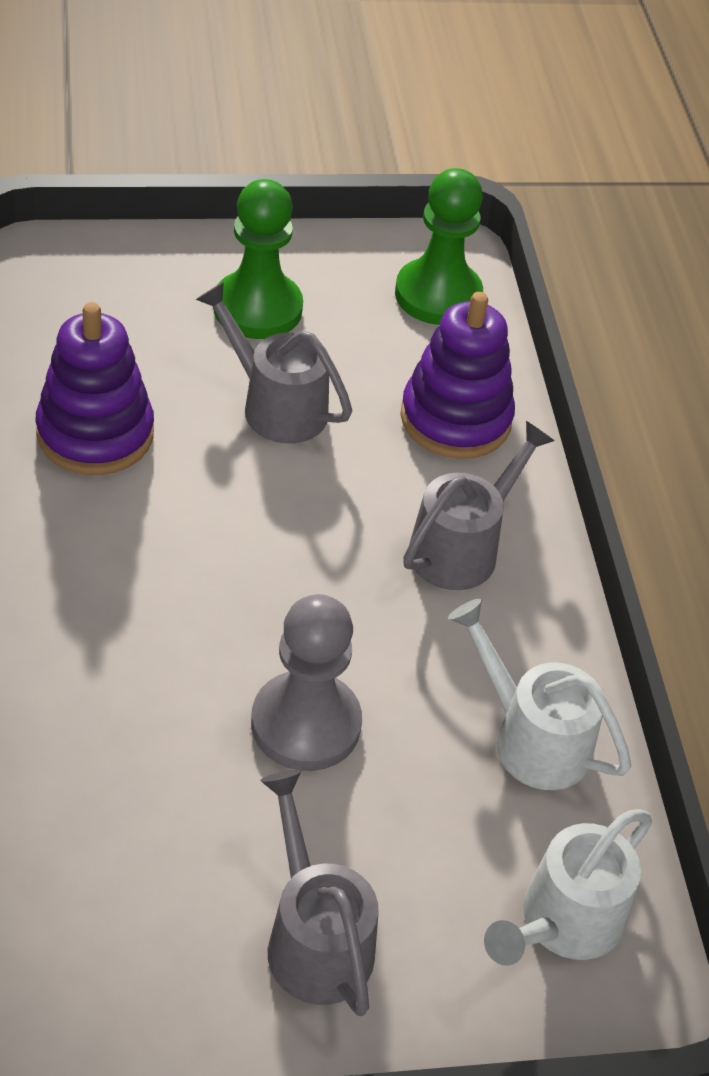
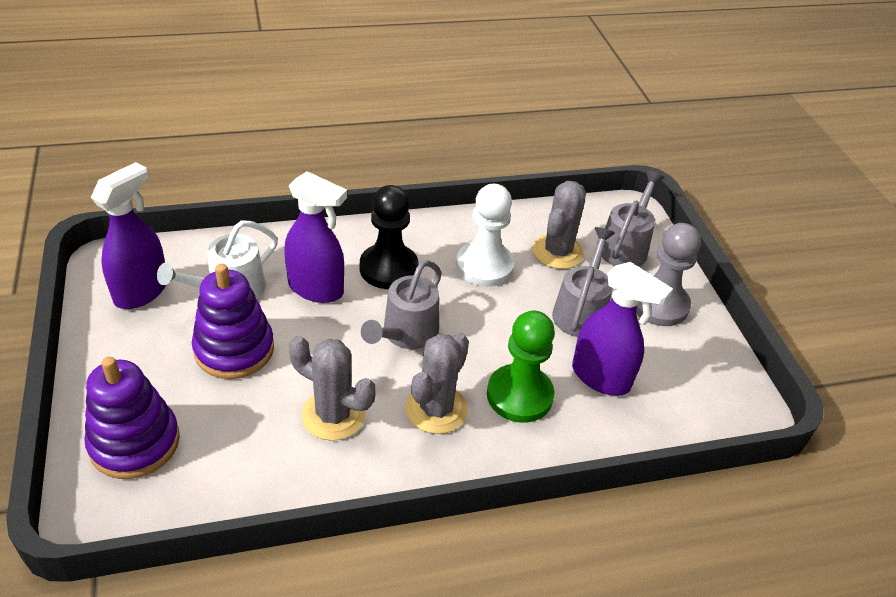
black pawn: none = 0 -> [360,185,419,289] = 1
green pawn: [213,179,303,339] [395,168,483,325] = 2 -> [487,311,555,423] = 1
grey cactus: none = 0 -> [289,336,376,441] [405,333,469,434] [532,181,586,269] = 3
purple spray bottle: none = 0 -> [91,162,166,309] [284,171,347,303] [572,262,673,396] = 3
white pawn: none = 0 -> [456,184,514,286] = 1
white watering can: [448,599,631,790] [484,809,652,966] = 2 -> [157,220,278,299] = 1

